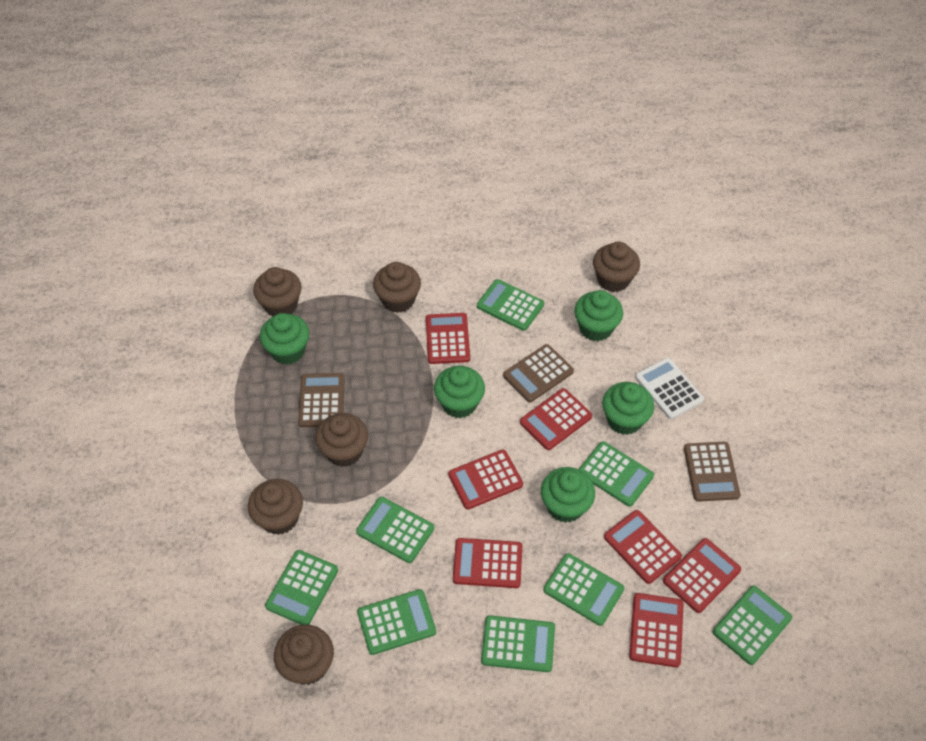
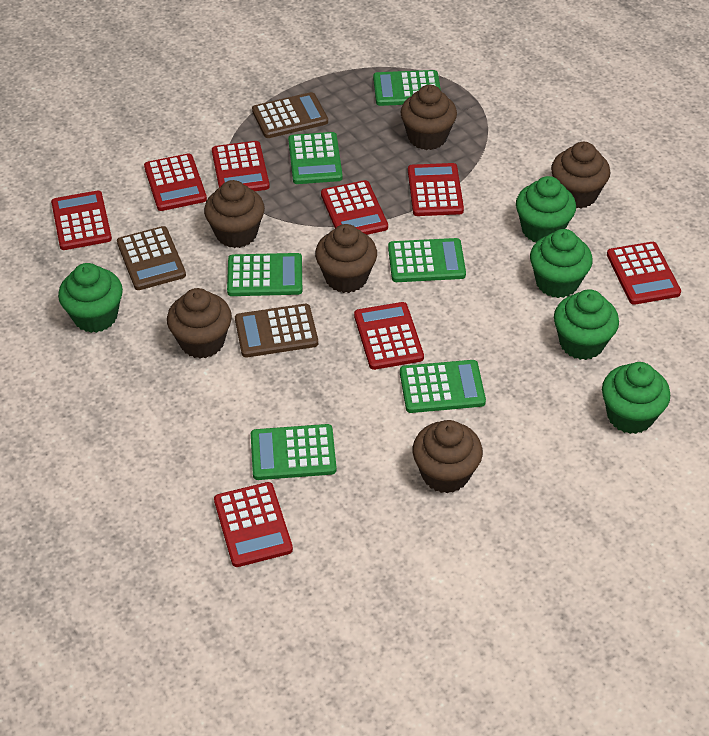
green calculator: [265,550,338,625] [356,497,434,563] [357,589,436,655] [477,279,544,331] [481,615,555,672] [543,553,624,626] [579,441,654,507] [713,586,792,665] = 8 -> [227,253,302,296] [251,424,336,480] [288,132,343,184] [373,70,441,106] [388,238,466,282] [400,360,486,413] = 6
red calculator: [426,313,470,364] [448,450,523,509] [453,538,522,588] [520,388,592,450] [604,510,682,584] [629,593,684,667] [663,538,741,613] = 7 -> [51,190,112,250] [144,153,207,211] [212,141,270,191] [214,482,293,567] [321,180,388,235] [354,302,424,370] [408,163,464,216] [607,242,681,305] = 8
white calculator: [635,357,704,419] = 1 -> none = 0

